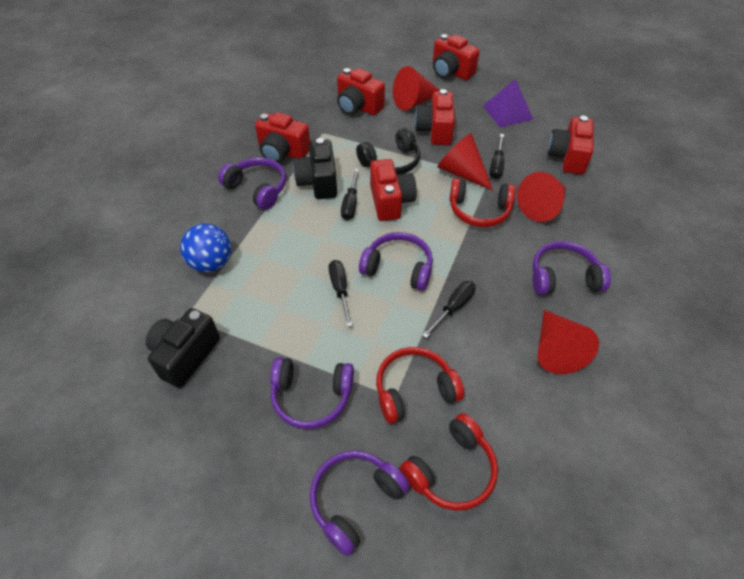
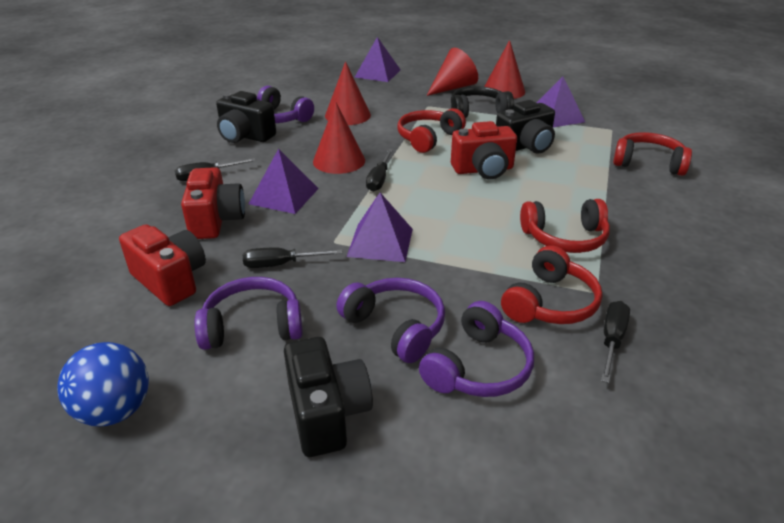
black camera: [146,308,220,388] [293,138,337,199] = 2 -> [216,91,276,143] [284,337,373,457] [496,100,555,154] = 3
purple headphones: [218,157,286,210] [270,357,354,429] [310,450,410,556] [359,232,433,291] [533,241,611,295] = 5 -> [194,277,303,350] [257,86,314,123] [336,278,445,363] [419,301,534,397] = 4
purple pyramid: [483,79,534,127] = 1 -> [249,149,319,214] [347,193,413,262] [355,37,400,82] [537,76,585,128] = 4
red camera: [255,112,310,163] [337,68,385,115] [370,159,417,221] [415,89,455,145] [433,34,480,80] [547,116,594,175] = 6 -> [119,224,206,306] [181,167,245,239] [451,121,517,179] = 3
red headphones: [376,347,464,424] [400,413,498,511] [449,178,516,227] = 3 -> [397,108,466,153] [501,245,602,324] [520,199,610,253] [613,132,692,176] = 4

